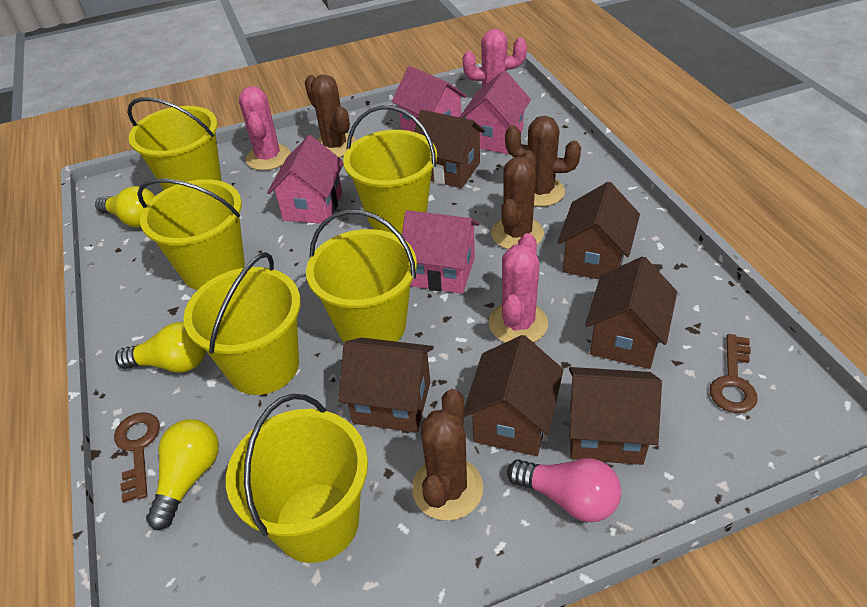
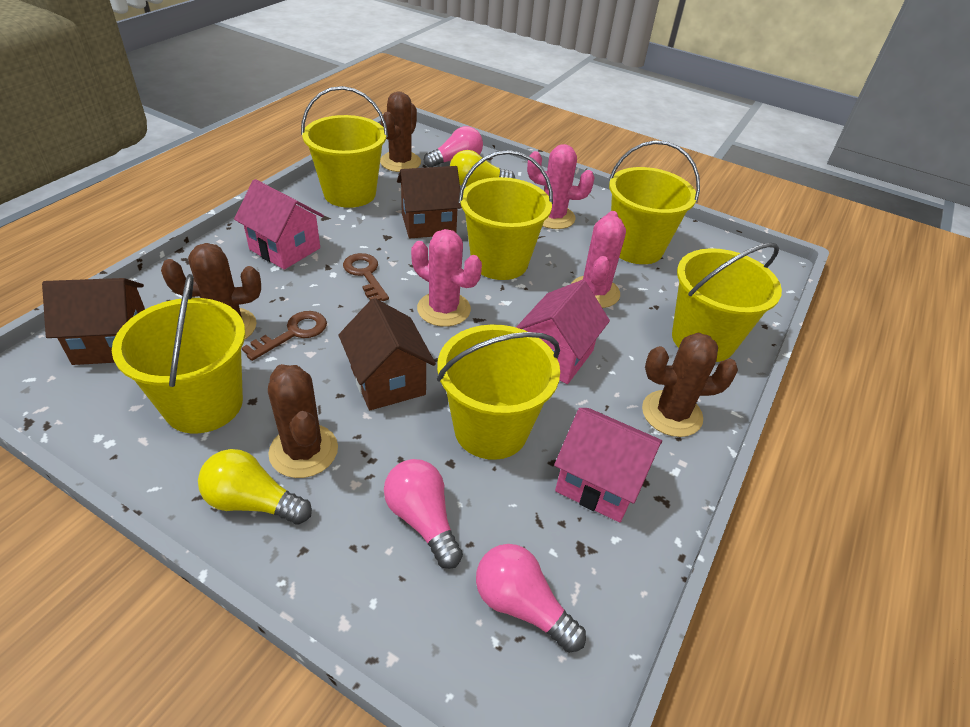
brown house: [338,338,434,432] [414,110,485,188] [464,335,563,456] [557,182,640,279] [569,367,662,465] [585,256,677,369] = 6 -> [42,278,145,365] [338,298,436,410] [397,166,462,238] = 3
pink house: [267,135,343,224] [392,66,467,132] [402,210,480,294] [460,70,531,154] = 4 -> [234,179,324,270] [516,280,610,384] [554,408,662,522] = 3
pink light bulb: [507,458,621,522] = 1 -> [384,459,463,569] [424,126,483,167] [476,544,586,653] = 3
yellow light bulb: [95,186,155,228] [115,322,206,373] [146,419,219,530] = 3 -> [198,449,312,525] [450,150,515,187] = 2

